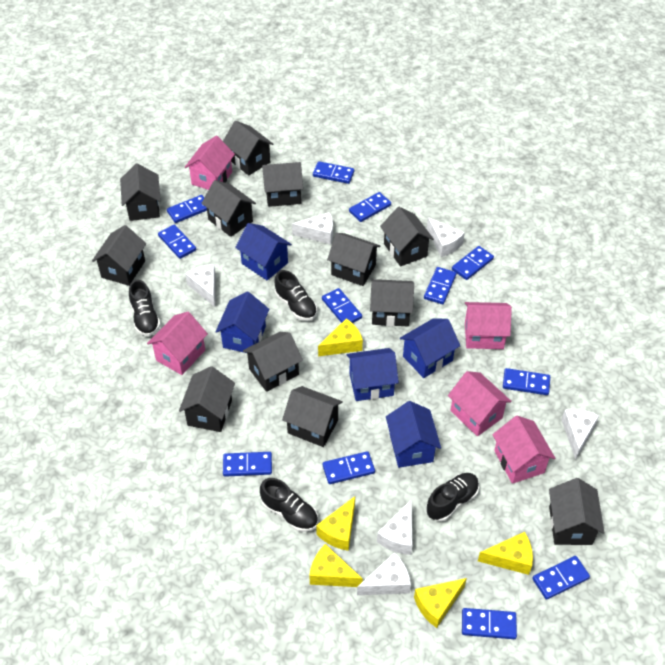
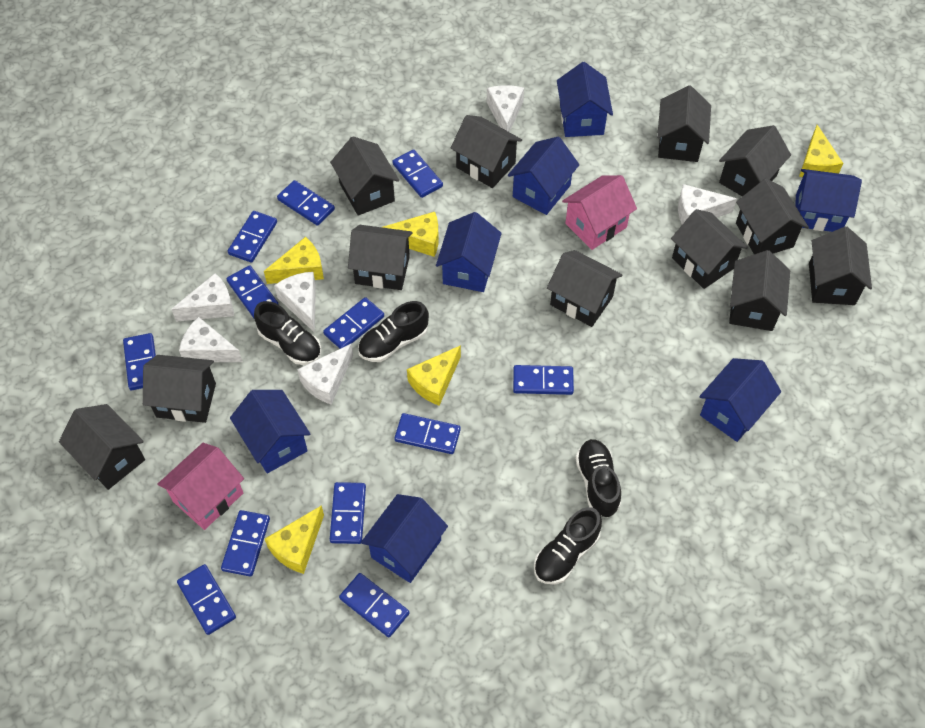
blue house: [216,292,269,353] [235,223,292,280] [347,348,399,401] [386,401,441,468] [400,318,460,378] = 5 -> [230,390,310,473] [361,494,448,583] [436,212,502,292] [508,137,579,215] [557,62,613,137] [699,358,781,442] [795,169,862,232] = 7
pink house: [147,312,208,375] [185,136,235,190] [448,371,512,436] [465,302,512,349] [492,416,555,484] = 5 -> [157,443,244,530] [562,175,637,250] = 2

